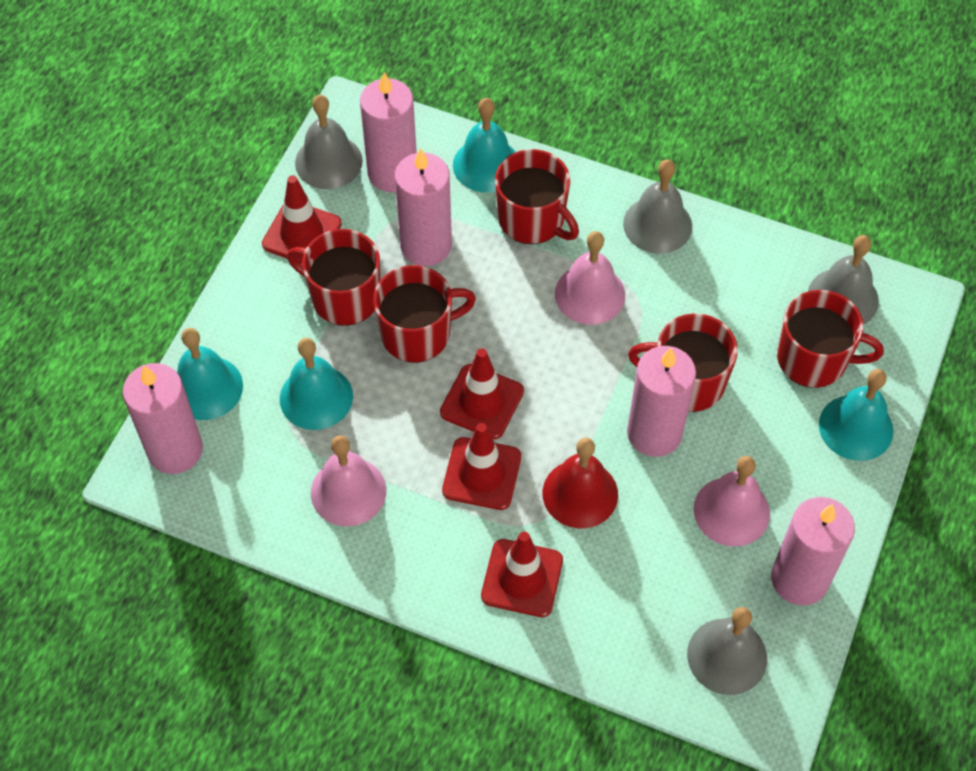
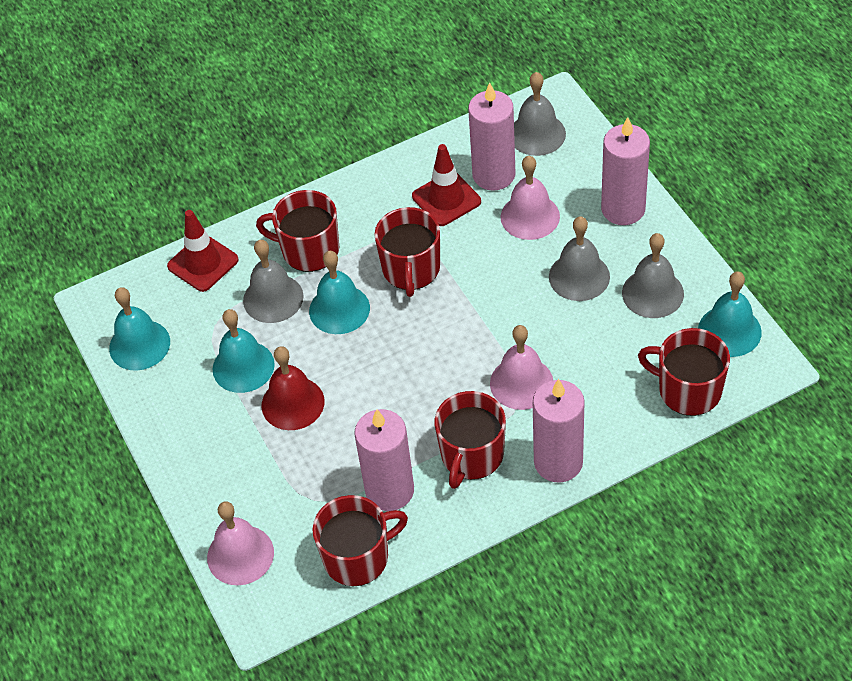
pink candle: [123,363,203,474] [360,72,417,192] [395,148,452,266] [627,346,696,457] [771,497,855,605] = 5 -> [354,409,414,511] [468,82,516,191] [533,379,585,483] [601,117,650,225] = 4
red traffic cone: [262,175,342,264] [440,348,524,439] [442,423,521,510] [481,532,563,617] = 4 -> [167,210,239,292] [412,144,481,226] = 2

